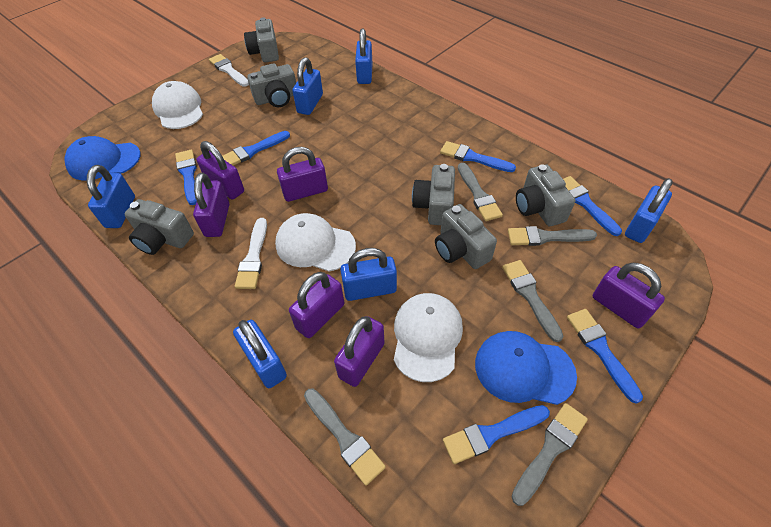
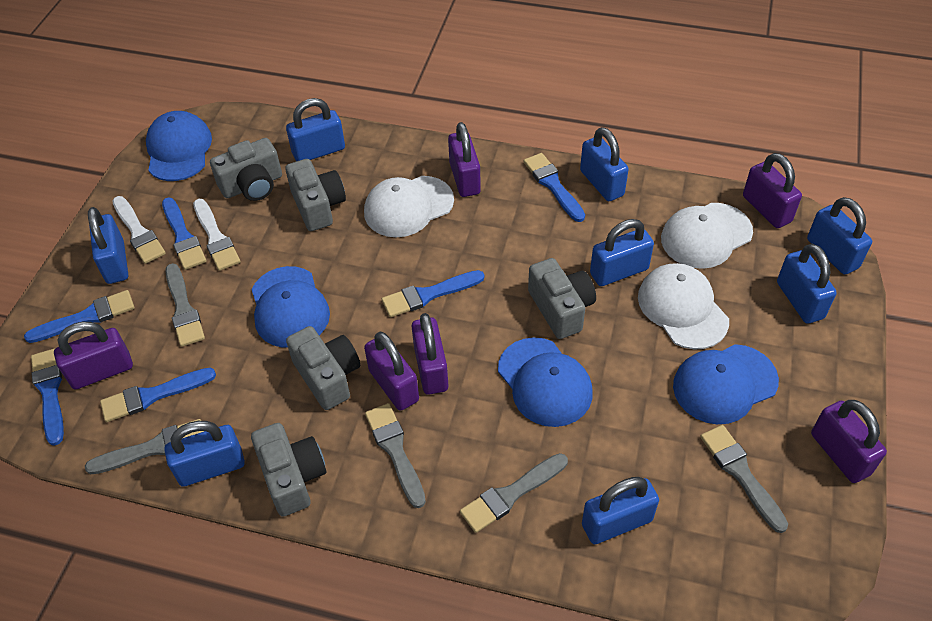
blue cap: [64,136,141,181] [475,331,577,405] = 2 -> [146,111,212,181] [252,266,330,348] [498,337,593,427] [673,344,779,424] = 4
blue padlock: [87,165,135,228] [233,320,287,388] [292,57,323,115] [340,248,397,301] [355,28,373,84] [625,178,673,243] = 6 -> [88,207,128,284] [164,421,245,487] [286,98,345,161] [580,127,629,201] [582,477,659,544] [590,219,654,286] [777,244,837,323] [807,197,872,274] = 8
grey camera: [125,199,194,255] [244,17,279,62] [247,63,296,107] [412,164,455,225] [435,204,497,269] [516,164,575,226] = 6 -> [210,138,282,201] [251,423,326,517] [285,159,346,231] [286,326,360,410] [528,258,596,339] = 5

